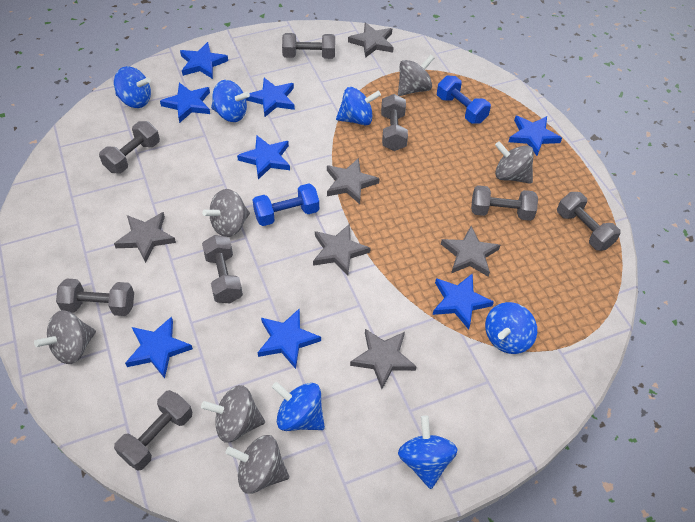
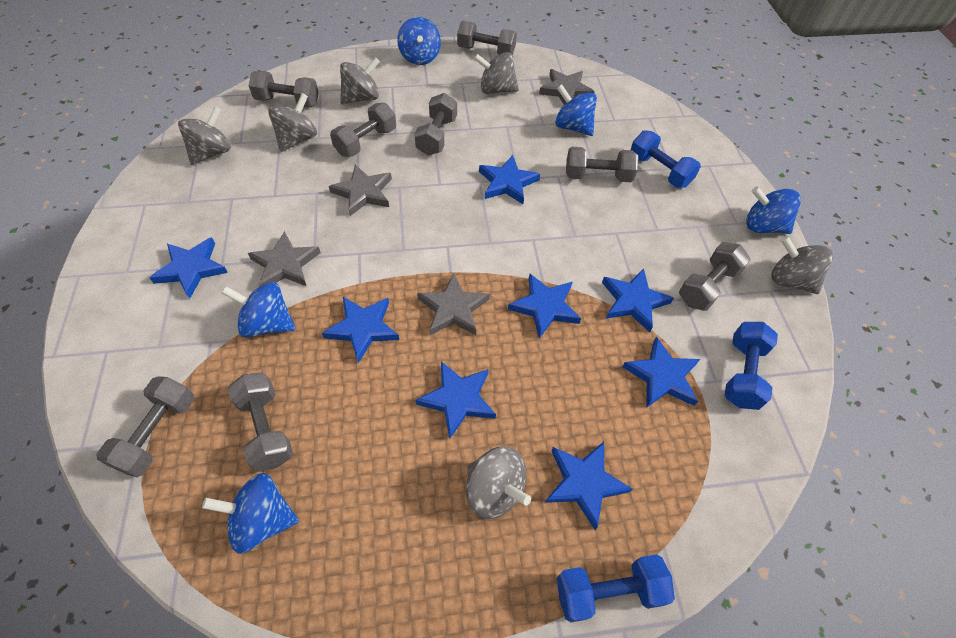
blue dumbbell: [253,183,319,226] [437,76,491,123] = 2 -> [557,554,675,622] [631,130,701,188] [724,322,778,410] = 3
blue spinning top: [114,66,151,108] [211,80,250,122] [272,382,325,431] [336,87,381,126] [398,415,458,489] [485,302,537,354] = 6 -> [202,473,299,554] [222,282,296,337] [397,17,441,65] [555,84,597,136] [746,186,801,234] = 5
grey star: [114,212,176,263] [313,224,371,276] [327,158,380,204] [348,22,394,58] [350,329,417,389] [441,226,500,277] = 6 -> [248,231,321,287] [329,165,392,216] [417,273,490,335] [539,69,595,105] = 4

